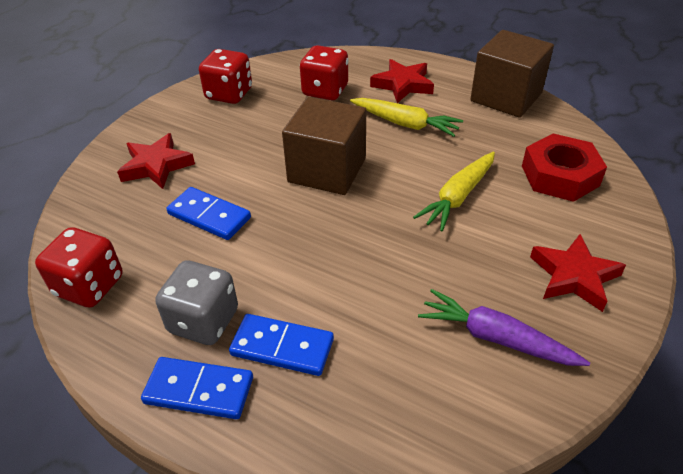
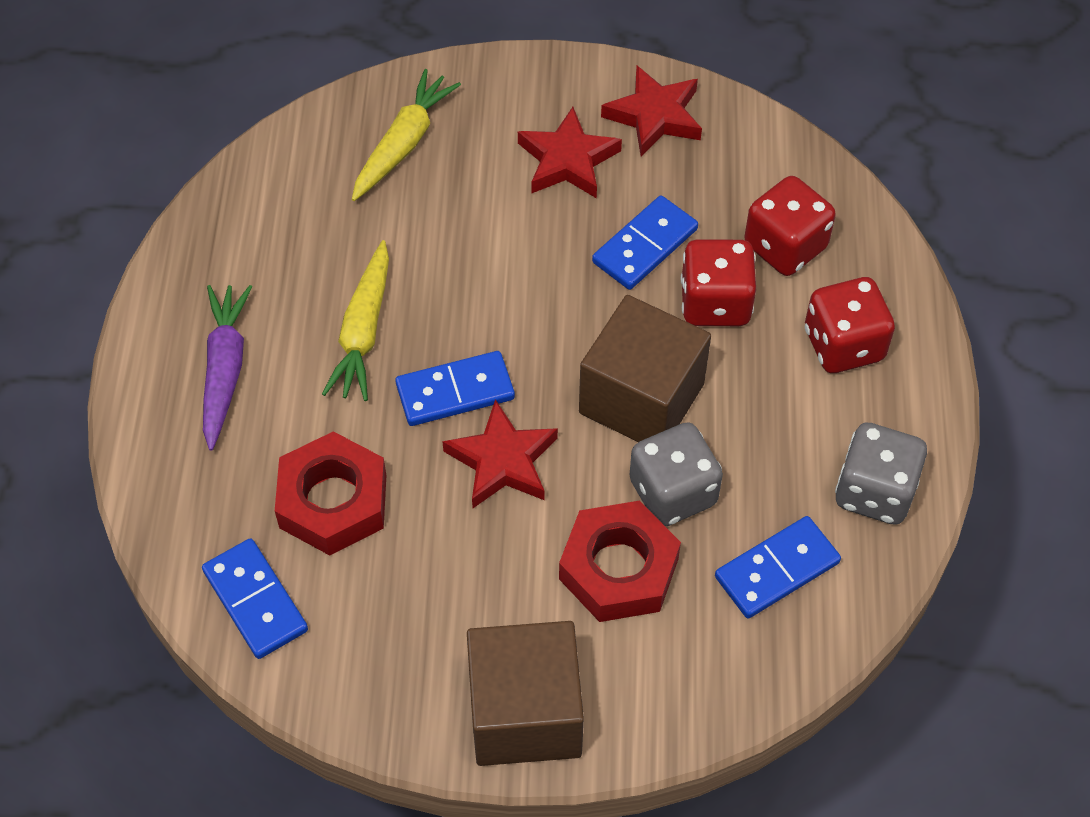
blue domino: [141,357,253,419] [166,187,251,240] [229,314,334,376] = 3 -> [202,538,308,659] [395,351,515,426] [592,196,698,290] [715,516,841,619] = 4
grey dice: [155,260,238,345] = 1 -> [630,422,723,526] [835,423,927,525] = 2
red nut: [522,134,607,202] = 1 -> [275,431,386,555] [559,501,681,622] = 2

